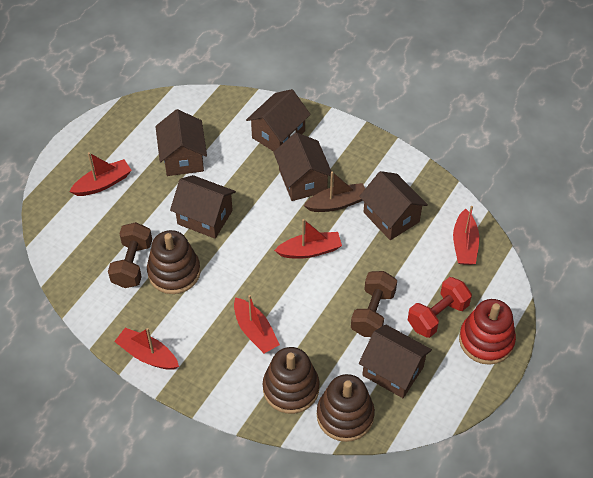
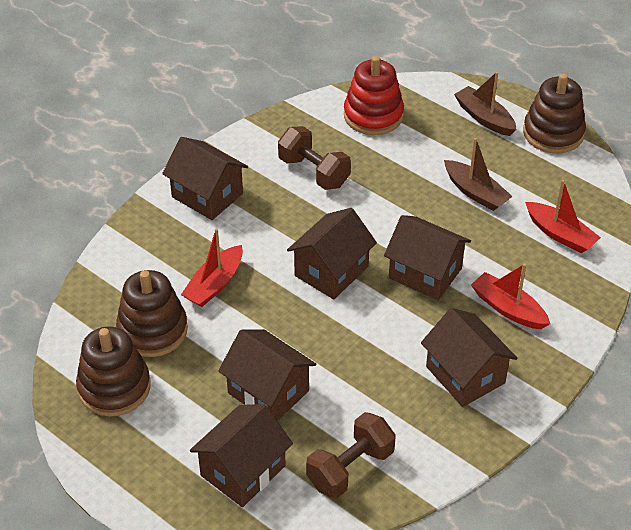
brown boat: [304,171,365,212] = 1 -> [444,138,513,211] [454,72,517,136] = 2
red boat: [69,152,132,196] [114,328,179,370] [234,295,280,353] [274,219,342,259] [453,206,479,265] = 5 -> [181,228,243,307] [471,263,550,329] [525,180,601,253] = 3
red dumbbell: [408,277,472,338] = 1 -> none = 0

